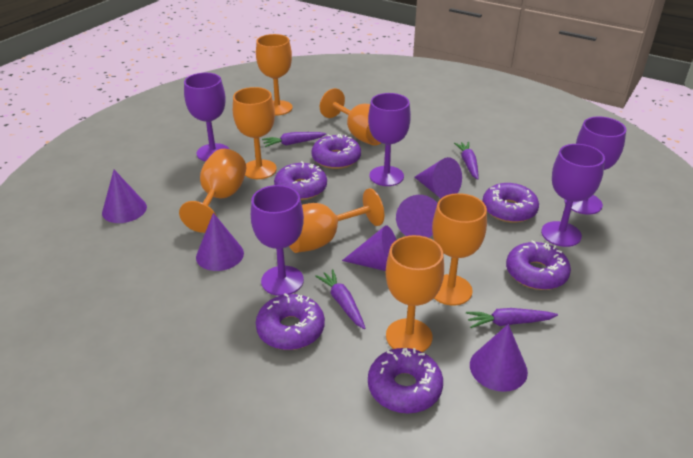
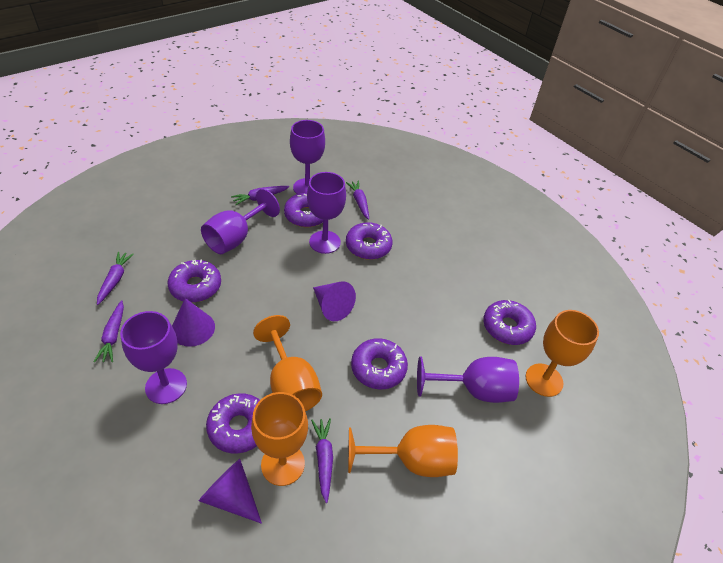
orange goblet: [179,149,246,233] [233,87,277,179] [256,34,292,115] [289,188,384,253] [320,88,381,145] [386,235,444,352] [432,193,487,306] = 7 -> [251,392,308,486] [253,315,322,411] [348,425,458,477] [526,310,599,397] = 4
purple carrot: [262,132,327,147] [315,269,365,329] [454,142,478,180] [466,308,558,328] = 4 -> [94,300,124,363] [97,252,134,305] [231,186,289,205] [311,418,333,503] [346,180,369,220] = 5
purple cone: [102,170,147,223] [196,213,244,271] [342,225,396,271] [396,195,438,238] [414,157,462,198] [470,324,528,392] = 6 -> [172,298,215,347] [199,459,262,524] [313,281,356,321] = 3

